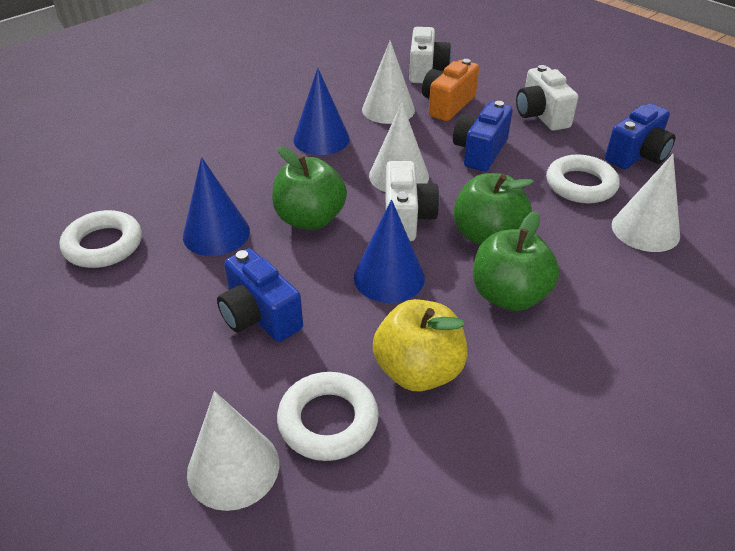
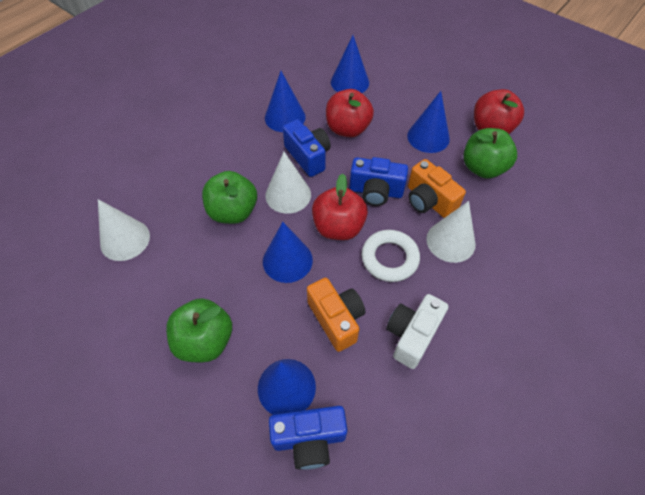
blue cone: [183,157,250,256] [293,68,350,155] [354,200,425,303] = 3 -> [258,359,316,415] [263,222,313,283] [265,71,306,132] [331,35,369,93] [407,91,450,153] = 5
orange camera: [422,59,479,121] = 1 -> [307,278,365,352] [408,159,466,218] = 2
red apple: none = 0 -> [312,174,368,240] [326,89,374,137] [474,89,524,134] = 3
white camera: [386,161,440,241] [409,27,451,83] [516,65,578,131] = 3 -> [386,294,448,369] = 1
white cone: [187,391,279,511] [362,41,415,124] [369,102,429,192] [612,154,680,252] = 4 -> [98,199,150,261] [265,152,311,214] [426,201,476,263] = 3
white ring: [60,210,142,268] [277,372,379,461] [546,154,620,203] = 3 -> [362,230,420,282] = 1
yellow apple: [372,299,467,391] = 1 -> none = 0

